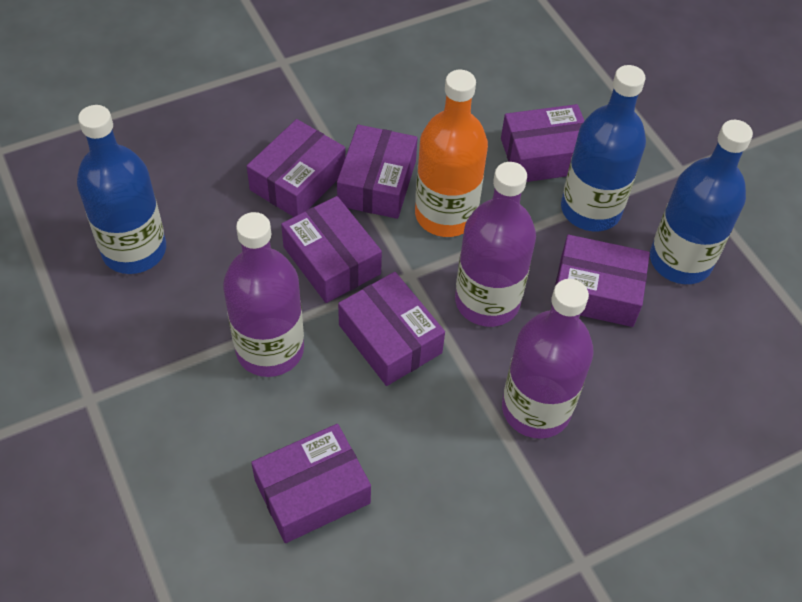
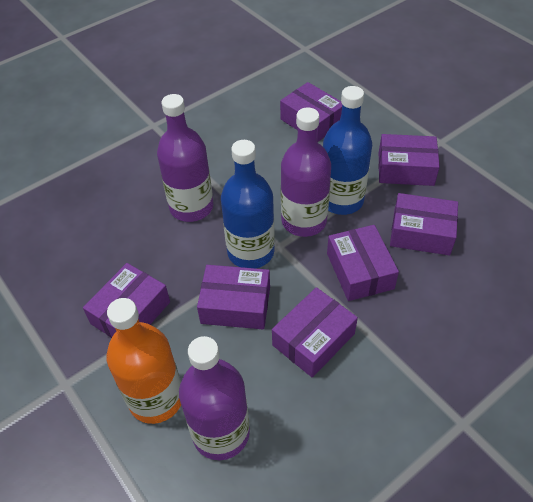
blue bottle: [77,105,166,274] [561,65,646,231] [650,120,753,284] = 3 -> [221,140,275,268] [323,86,372,215] = 2

